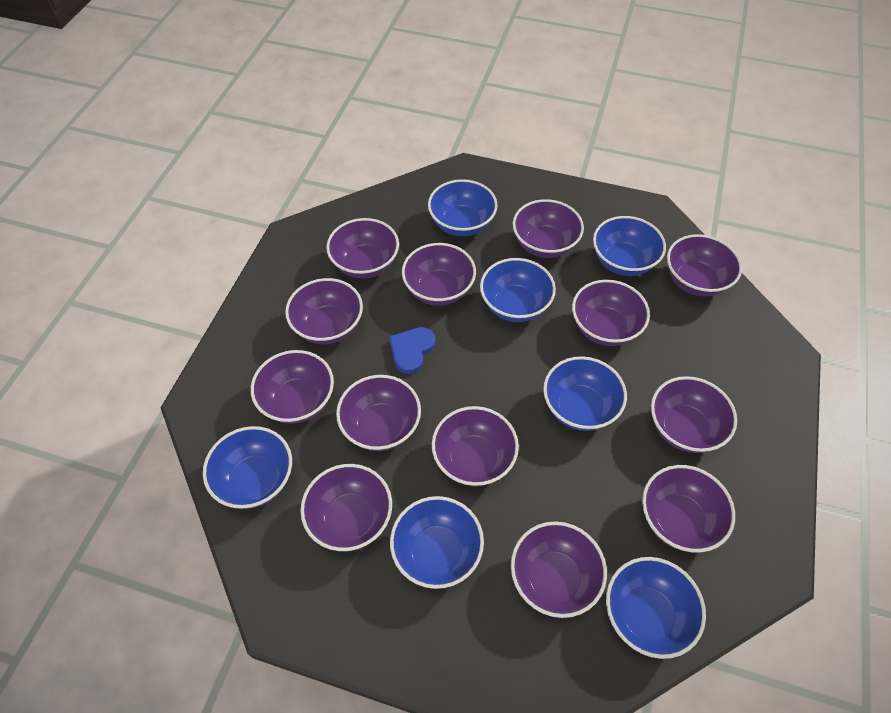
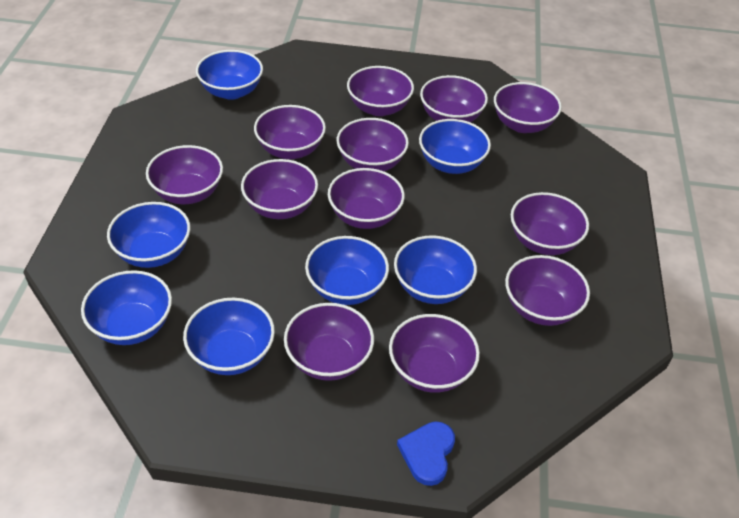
purple bowl: [251,350,334,424] [285,278,363,344] [300,464,392,551] [326,218,399,279] [336,375,421,451] [402,243,476,306] [432,406,519,486] [511,521,607,618] [513,199,584,258] [572,280,650,346] [642,465,735,553] [651,376,737,453] [667,234,742,296] = 13 -> [146,145,223,204] [241,159,318,219] [254,105,326,159] [284,303,374,381] [328,168,405,229] [337,118,409,171] [347,66,414,116] [389,314,480,393] [420,75,488,122] [494,82,562,133] [505,255,590,326] [511,192,589,255] = 12

